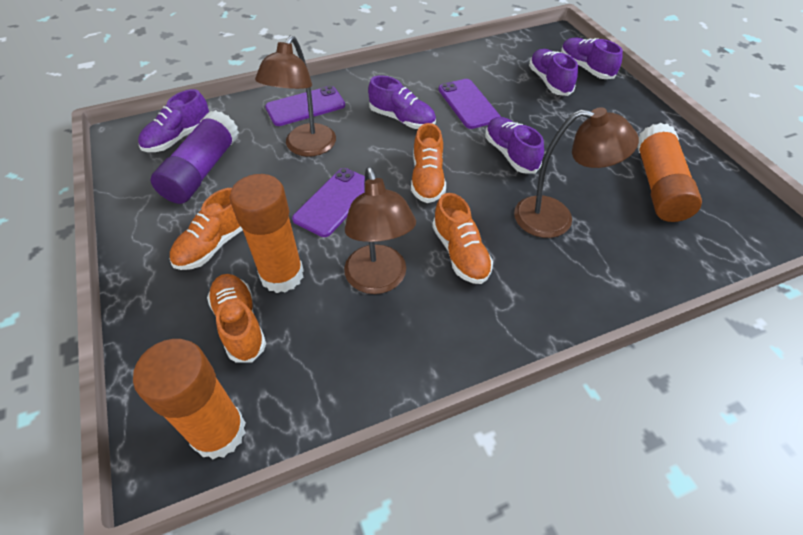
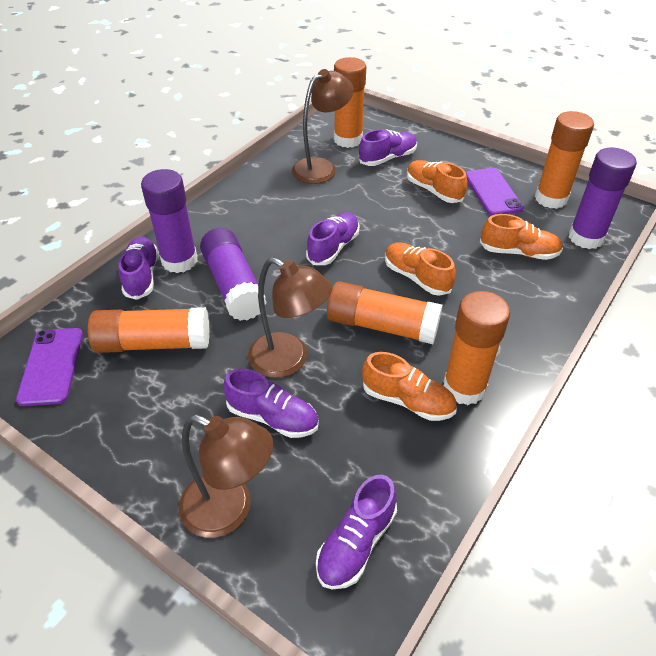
orange glue stick: [133,339,246,459] [230,174,304,293] [637,123,702,222] = 3 -> [88,307,210,353] [327,281,442,344] [334,57,366,148] [443,291,510,405] [535,111,594,209] = 5
purple glue stick: [151,110,239,204] = 1 -> [141,169,198,273] [200,228,267,321] [569,148,637,249] = 3
purple phone: [265,86,345,126] [292,168,365,237] [438,79,501,129] = 3 -> [16,328,83,406] [466,168,524,216] = 2

